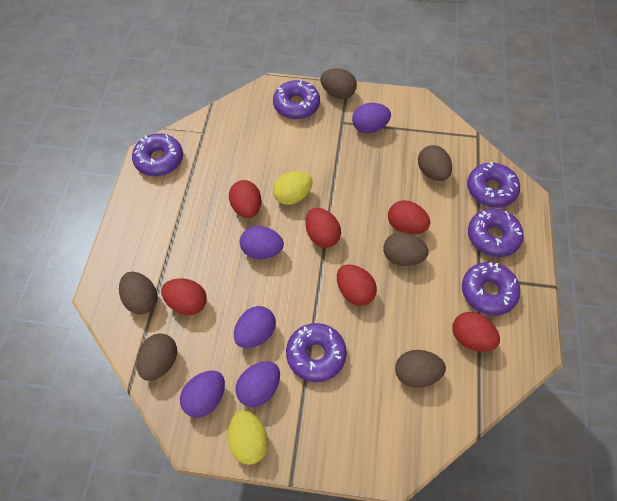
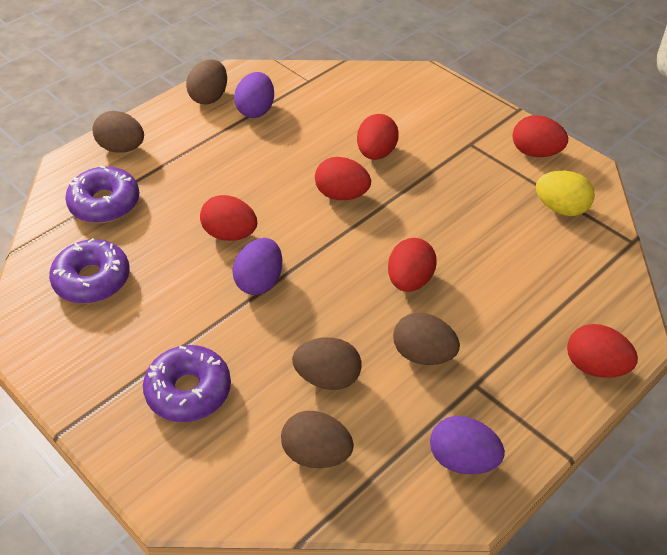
brown egg: [119,272,158,314] [136,333,177,381] [320,69,357,99] [383,232,428,266] [395,350,446,388] [418,145,452,181] = 6 -> [92,111,144,153] [186,59,227,105] [281,411,354,468] [292,337,361,390] [393,313,460,365] = 5
purple donut: [132,133,183,176] [273,80,320,120] [286,323,347,382] [462,262,521,316] [467,162,520,208] [468,208,524,257] = 6 -> [49,238,130,304] [65,165,139,223] [143,345,231,422] = 3
purple egg: [180,370,225,418] [234,306,276,348] [236,361,280,407] [240,226,284,259] [352,103,391,133] = 5 -> [232,238,282,295] [234,72,274,118] [430,416,505,474] = 3
yellow egg: [228,410,269,465] [273,171,313,205] = 2 -> [536,171,595,216] = 1

